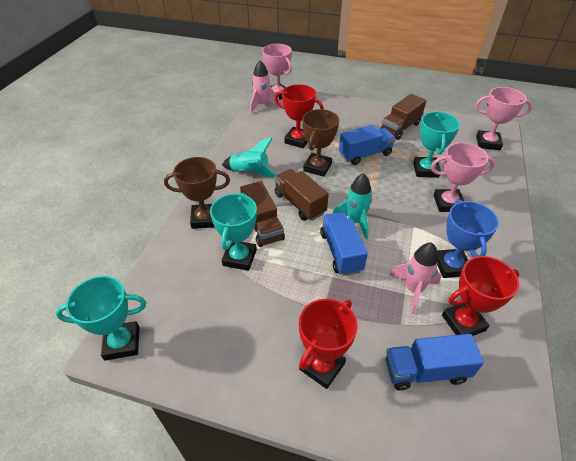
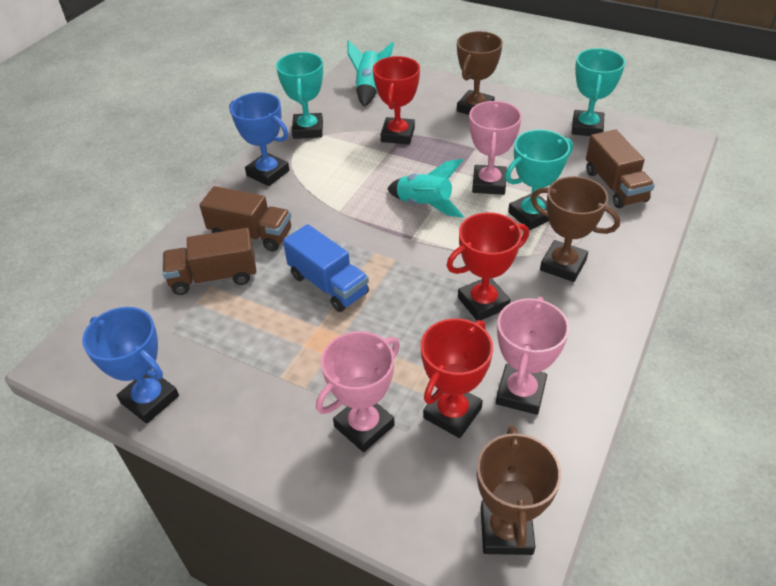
blue trophy: [437,200,499,278] = 1 -> [82,307,179,424] [229,92,289,186] = 2
blue truck: [320,212,368,276] [339,125,395,165] [386,334,484,390] = 3 -> [283,224,369,312] = 1
brown trophy: [164,157,230,229] [302,109,339,177] = 2 -> [457,31,503,115] [477,425,561,555] [531,176,620,282] = 3
pink rocket: [250,60,280,113] [389,242,441,314] = 2 -> none = 0

